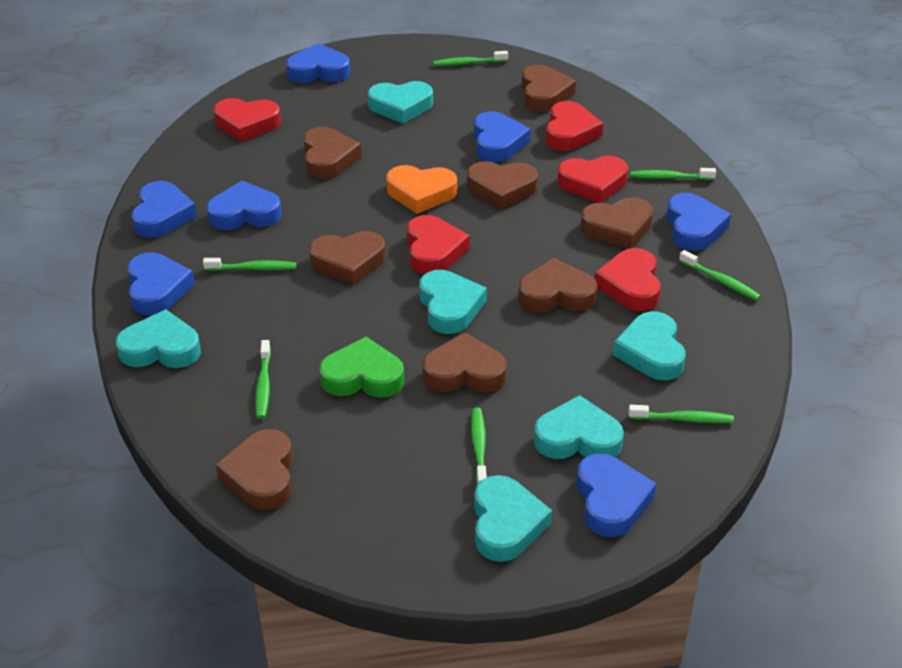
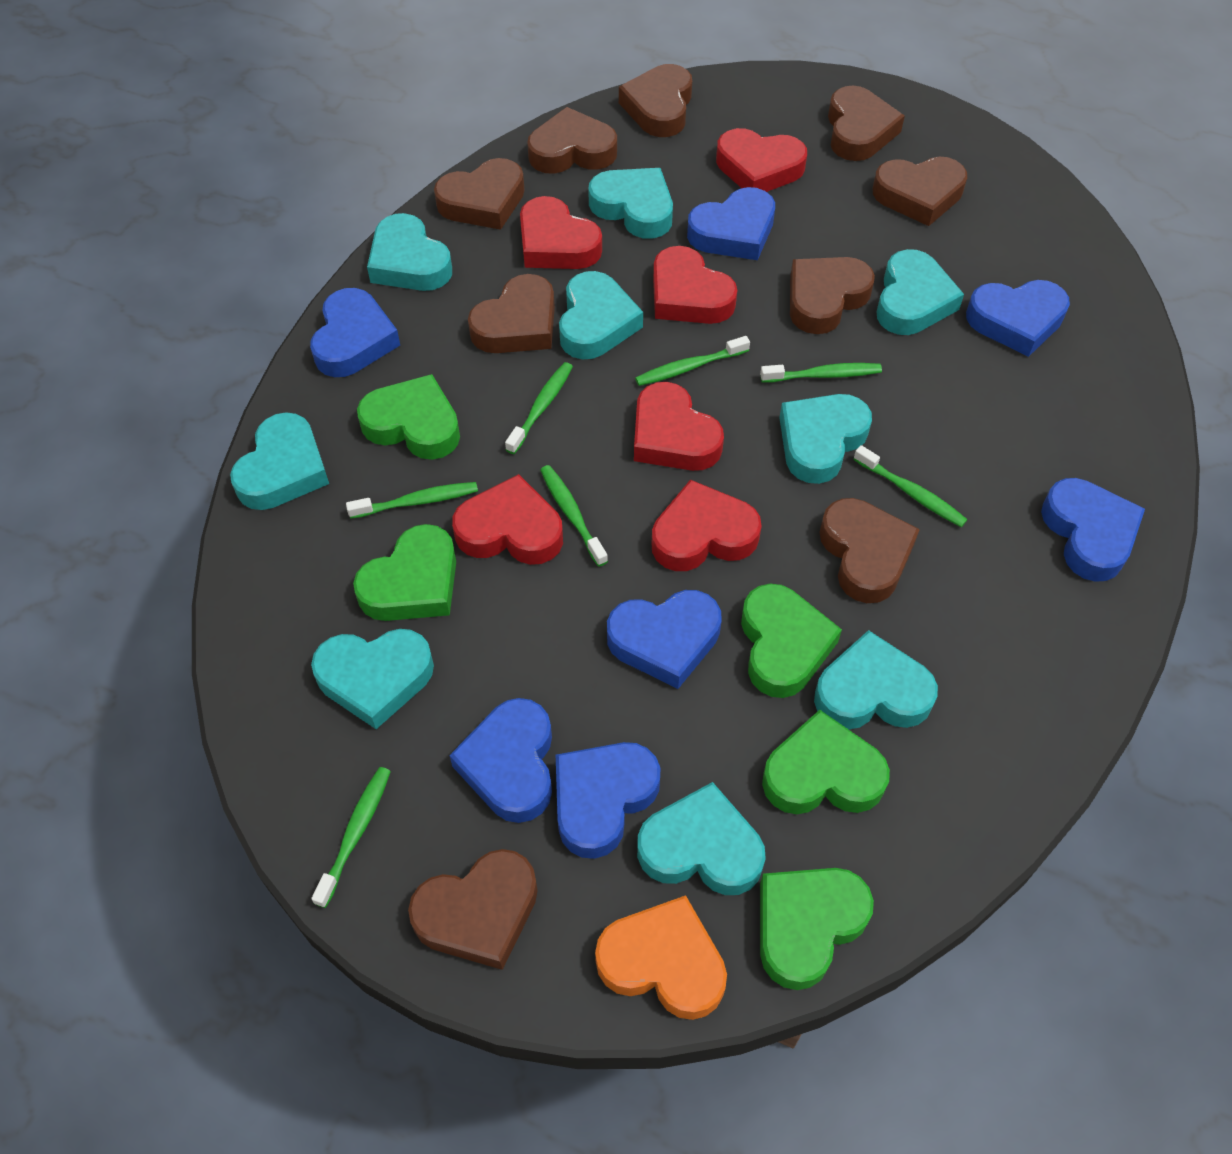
brown heart: [216,429,293,510] [303,127,361,179] [309,231,386,285] [423,332,507,393] [467,161,538,209] [518,258,597,313] [521,64,576,112] [580,197,654,249] = 8 -> [408,849,538,970] [434,158,524,230] [468,274,555,353] [527,107,617,174] [619,64,692,137] [790,257,875,334] [820,498,920,603] [828,86,905,161] [873,157,967,226] = 9
green heart: [319,337,404,398] = 1 -> [353,524,456,621] [357,374,460,460] [741,584,842,698] [760,868,874,990] [762,710,890,814] = 5
red heart: [214,98,281,142] [407,215,470,274] [545,101,603,151] [557,156,628,203] [595,248,661,311] = 5 -> [452,474,563,565] [520,196,602,269] [634,382,724,471] [652,480,762,571] [653,246,737,324] [716,128,807,192] = 6
turquoise heart: [116,309,201,368] [368,81,433,124] [419,270,487,334] [474,475,552,562] [534,395,624,459] [613,311,686,381] = 6 -> [230,412,329,510] [311,629,434,729] [367,213,452,291] [559,271,643,359] [588,168,673,239] [637,782,766,895] [779,394,872,484] [814,630,938,729] [877,249,964,335] = 9

